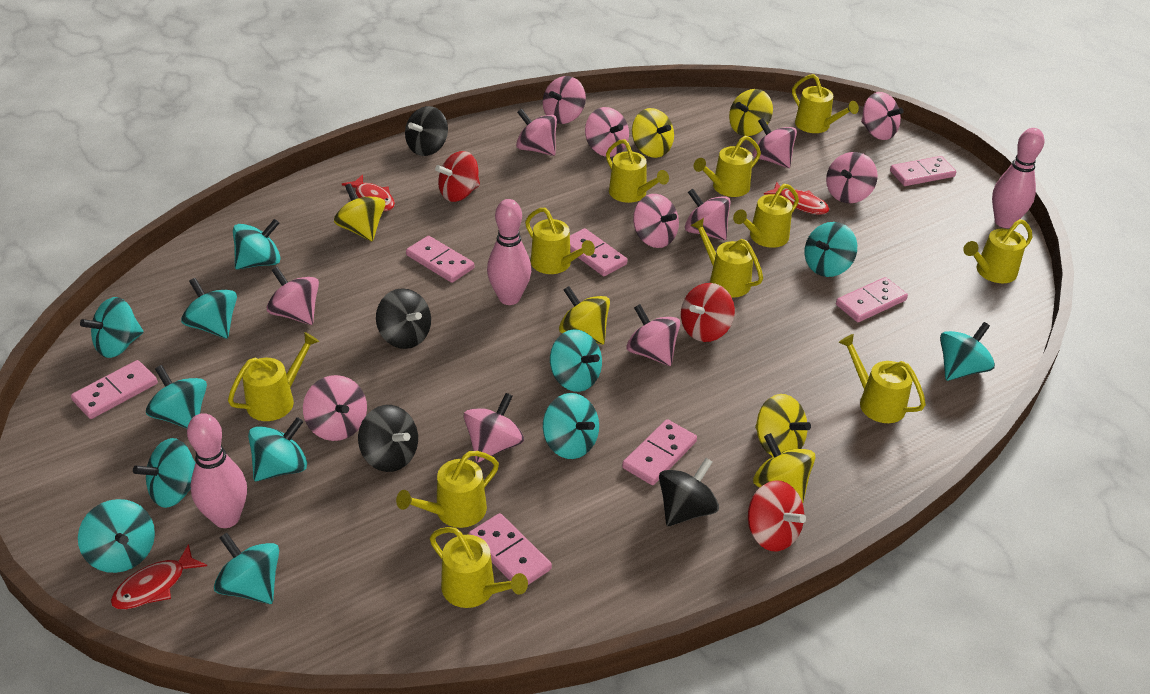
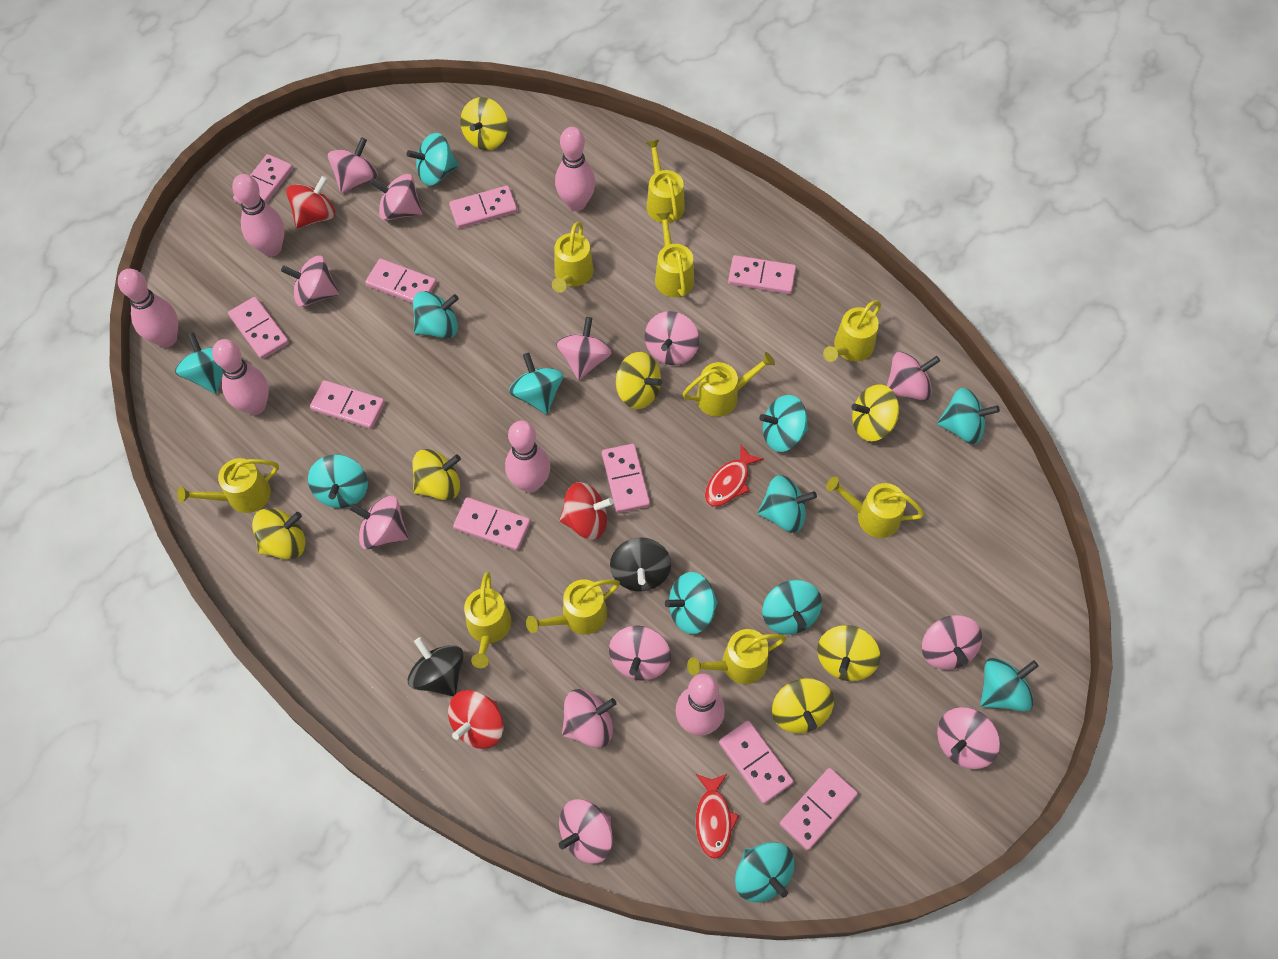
black spinning top: [358,405,418,472] [376,288,431,349] [405,106,448,156] [659,458,719,526] = 4 -> [408,638,464,696] [610,537,671,592] = 2
pink bowling pin: [187,413,247,528] [487,199,531,305] [992,128,1044,228] = 3 -> [118,269,178,348] [212,339,269,415] [232,174,285,257] [505,420,550,493] [555,127,596,211] [676,674,725,736] = 6
pink domino: [71,360,158,419] [406,236,474,283] [468,513,552,585] [570,228,627,276] [622,419,697,485] [836,277,908,322] [890,156,956,186] = 7 -> [228,297,289,359] [233,154,293,205] [310,380,385,429] [365,259,437,303] [449,186,517,229] [453,497,531,551] [602,444,650,513] [719,721,793,804] [728,255,796,294] [780,768,858,850] = 10
red fish: [111,544,207,609] [342,175,395,211] [764,182,830,215] = 3 -> [696,774,739,859] [705,445,764,507] = 2
yellow spinning top: [334,183,385,241] [559,286,610,345] [632,108,674,158] [729,89,773,136] [753,433,816,503] [755,394,811,456] = 6 -> [252,508,306,559] [412,449,461,500] [460,97,508,150] [616,352,662,409] [772,678,834,733] [817,625,880,681] [851,384,899,441] = 7
yellow watering can: [228,332,319,421] [396,451,499,528] [430,527,528,608] [525,208,595,274] [606,139,669,203] [691,218,763,297] [694,136,761,197] [733,184,799,248] [792,74,859,133] [839,334,926,423] [963,219,1032,283] = 11 -> [177,458,279,513] [464,572,511,668] [526,579,620,634] [552,222,594,293] [646,139,685,223] [655,211,694,297] [683,352,775,417] [687,629,787,684] [823,300,881,362] [826,476,925,538] = 10

